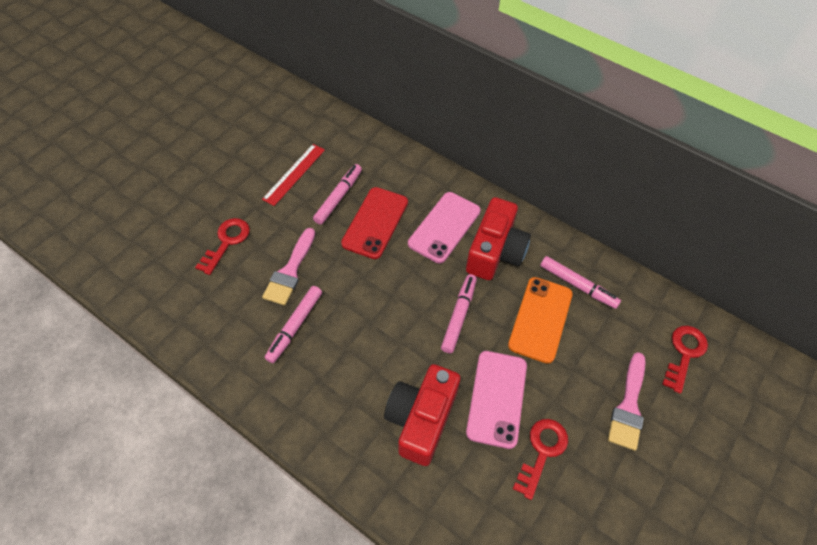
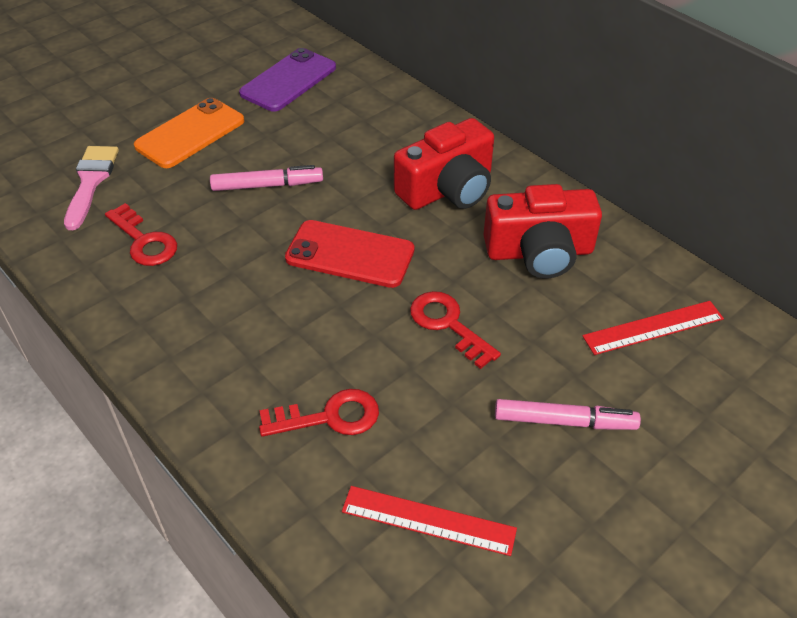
pink brush: [262,228,315,306] [608,352,646,451] = 2 -> [64,146,119,230] = 1
pink marker: [265,286,322,363] [313,164,362,225] [441,274,477,353] [540,256,621,309] = 4 -> [210,165,323,191] [495,399,641,430] = 2
pink phone: [408,192,481,263] [466,351,527,449] = 2 -> none = 0
purple phone: none = 0 -> [239,48,336,111] = 1
red ruler: [262,144,325,206] = 1 -> [342,486,517,556] [582,301,724,355] = 2

